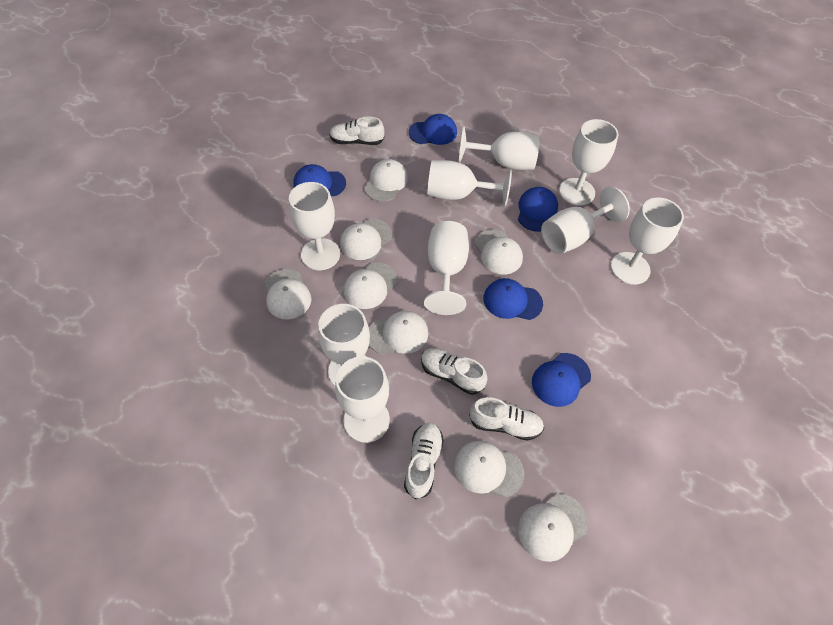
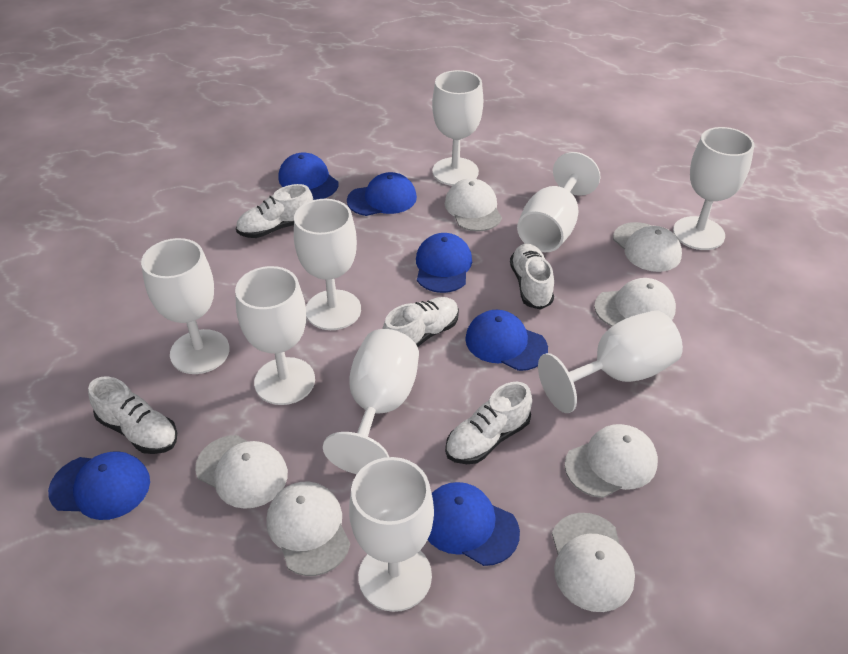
blue cap: [294,164,346,196] [409,114,457,145] [483,278,543,320] [518,187,558,232] [532,353,591,407] = 5 -> [48,451,150,520] [278,152,339,200] [347,172,417,216] [416,233,472,293] [428,482,520,566] [465,310,548,371] = 6
white cap: [265,269,312,319] [340,219,392,260] [344,263,398,309] [364,159,408,202] [369,311,428,354] [454,441,525,497] [475,229,523,275] [518,494,588,562] = 8 -> [195,435,288,509] [266,482,350,576] [445,178,502,232] [552,513,635,612] [565,424,658,498] [594,278,676,327] [613,222,682,272] = 7
white shoe: [329,117,384,145] [404,423,444,499] [421,348,488,395] [469,397,544,441] = 4 -> [88,377,177,454] [236,184,313,238] [383,297,459,347] [445,382,532,464] [510,243,554,310] = 5

